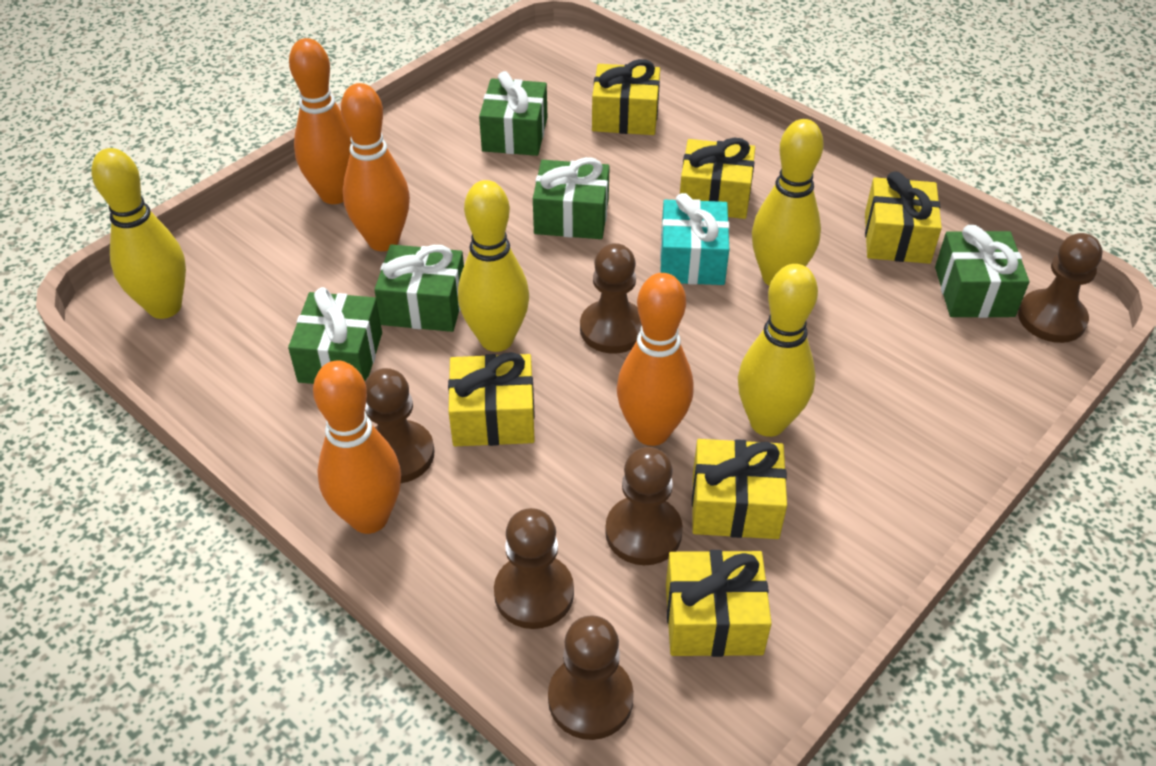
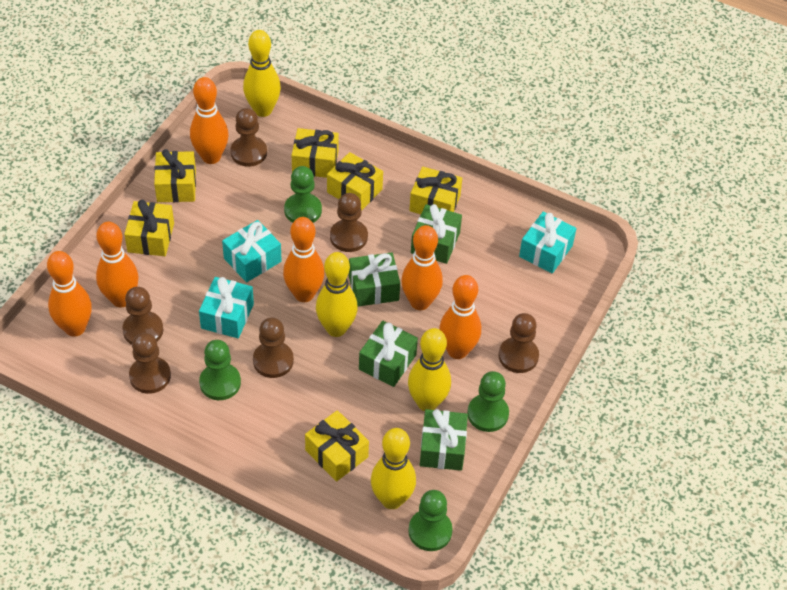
green gift: [288,287,382,384] [374,244,464,332] [479,71,547,156] [533,157,610,239] [935,225,1029,318] = 5 -> [349,252,400,306] [359,321,418,387] [411,204,462,264] [420,409,468,471] = 4
green pawn: none = 0 -> [199,340,241,400] [284,166,322,223] [408,490,453,551] [467,371,509,432] = 4
orange bowling pin: [289,38,352,204] [313,361,401,534] [341,83,410,251] [617,273,693,446] = 4 -> [47,251,92,337] [96,222,139,308] [190,77,228,164] [283,217,325,302] [401,225,443,310] [439,275,481,359] = 6
turquoise gift: [660,193,729,285] = 1 -> [199,277,254,338] [222,220,282,282] [519,212,577,273] = 3

